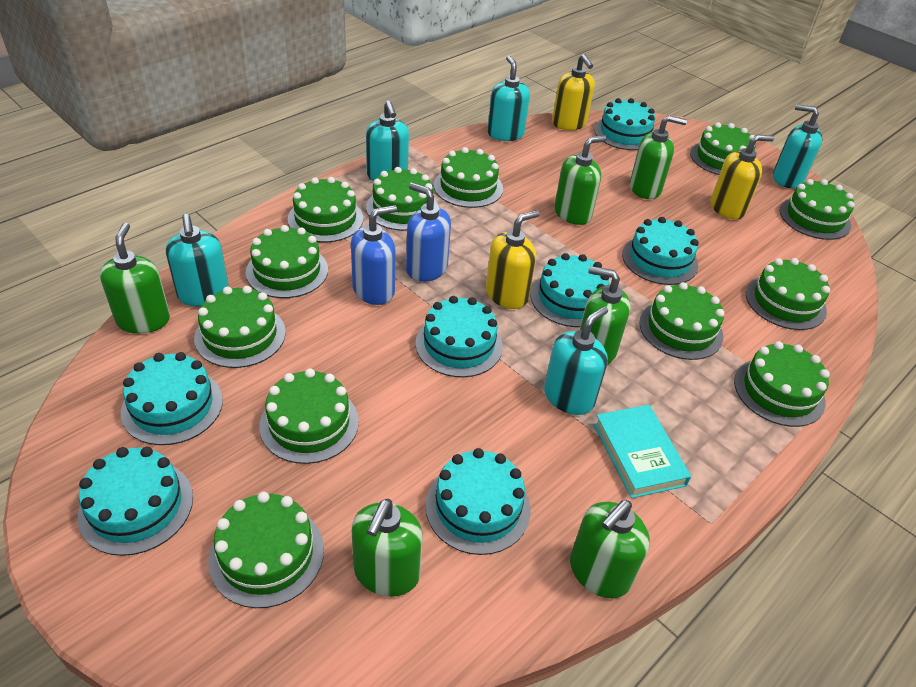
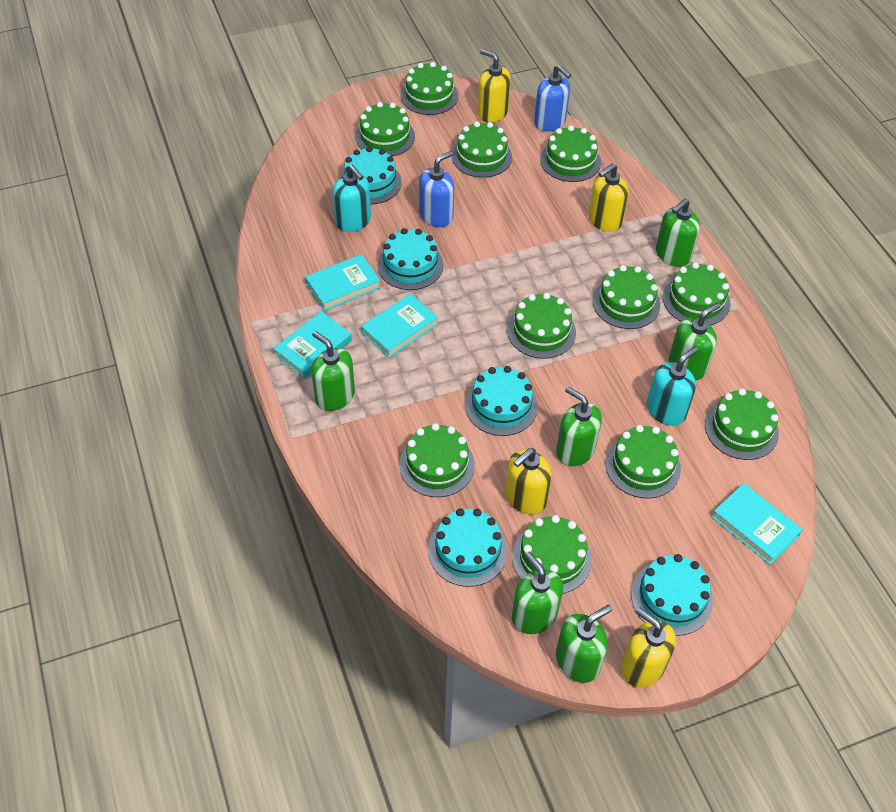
green cake: [194,286,286,368] [208,492,324,608] [246,225,328,298] [259,369,359,464] [288,177,363,242] [366,167,439,231] [434,147,503,208] [639,282,725,360] [690,122,756,175] [734,341,830,427] [746,258,830,330] [779,179,855,240] = 12 -> [355,102,415,156] [400,62,458,115] [400,423,475,497] [452,122,512,178] [507,293,576,359] [512,515,592,594] [540,125,601,182] [593,265,660,329] [605,425,681,499] [663,262,730,325] [705,388,779,460] = 11
turquoise book: [594,405,691,498] = 1 -> [273,311,352,379] [305,254,381,311] [361,293,438,358] [712,483,803,565] = 4
turquoise cake: [78,447,193,556] [121,352,223,445] [416,296,503,377] [426,448,530,555] [531,253,609,327] [594,98,655,150] [622,217,699,285] = 7 -> [340,146,402,205] [377,228,443,290] [428,508,508,587] [465,366,538,436] [631,554,713,636] = 5
turquoise soap dispenser: [166,214,229,306] [366,101,409,181] [487,56,530,141] [544,306,608,415] [773,104,823,188] = 5 -> [332,165,371,232] [647,347,698,426] = 2
yellow soap dispenser: [486,210,540,309] [552,54,595,130] [711,134,774,220] = 3 -> [478,49,511,123] [505,448,552,515] [588,163,629,232] [621,607,676,688] = 4

